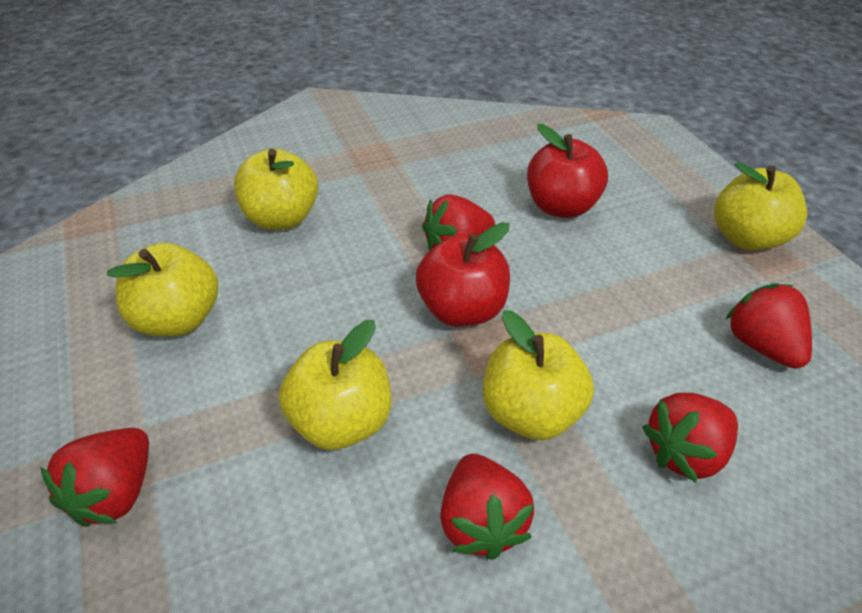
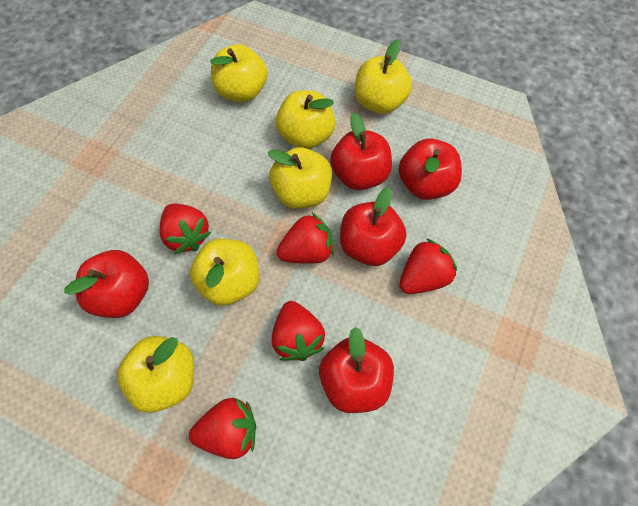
red apple: [416,222,510,326] [527,124,608,218] = 2 -> [64,250,149,318] [319,327,394,413] [330,113,392,190] [340,187,406,266] [398,139,462,200] = 5
yellow apple: [107,243,218,336] [234,148,318,230] [279,320,391,450] [483,310,594,440] [714,162,807,250] = 5 -> [117,336,194,413] [190,238,259,306] [210,44,267,102] [268,147,332,209] [276,90,335,149] [355,39,412,114] = 6

